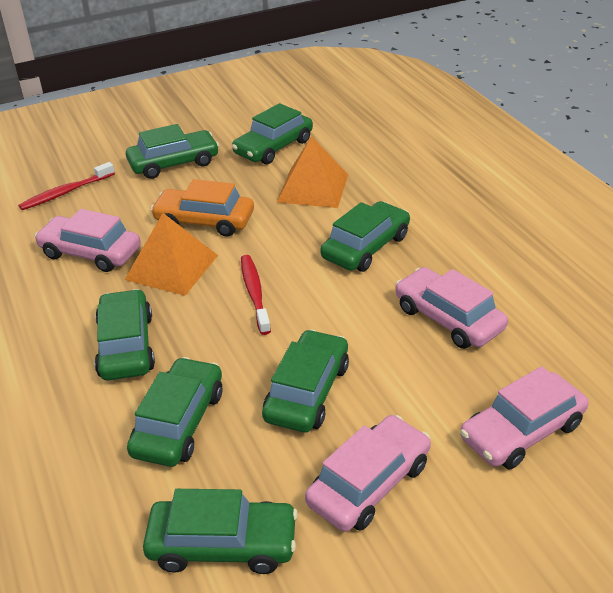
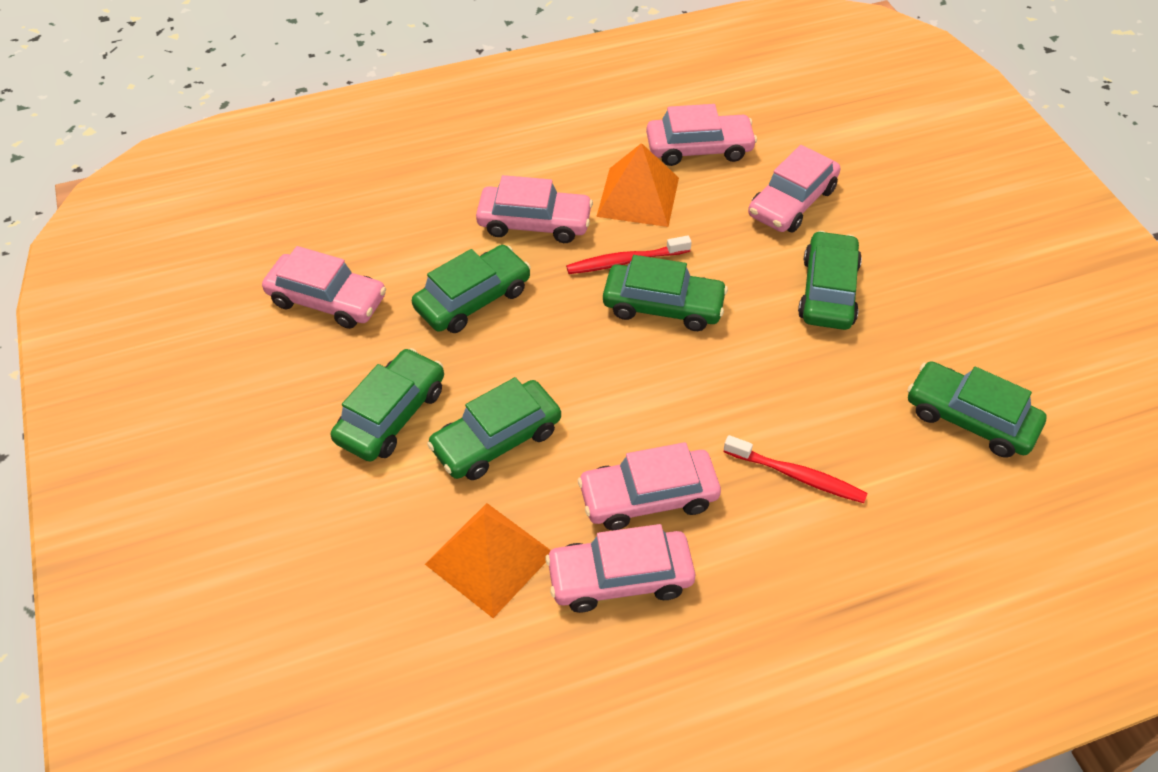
green car: [94,289,155,380] [126,124,219,179] [127,357,222,467] [143,489,298,574] [232,103,313,165] [262,329,349,433] [321,201,410,272] = 7 -> [331,348,444,462] [412,245,531,333] [427,377,561,480] [603,255,728,331] [798,231,862,330] [908,361,1047,458] = 6
orange car: [150,179,254,237] = 1 -> none = 0
pink car: [34,209,141,272] [305,415,431,532] [395,267,508,349] [460,366,589,469] = 4 -> [262,246,386,329] [476,175,593,243] [545,524,695,613] [578,442,721,530] [646,104,757,166] [748,145,841,232] = 6

